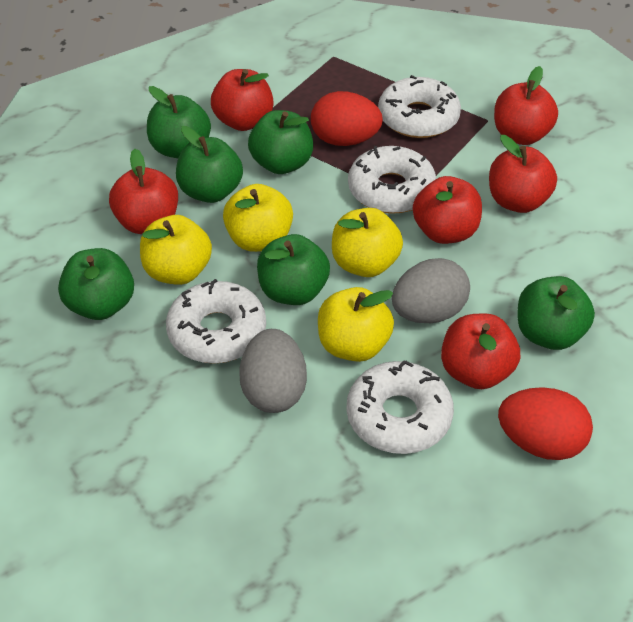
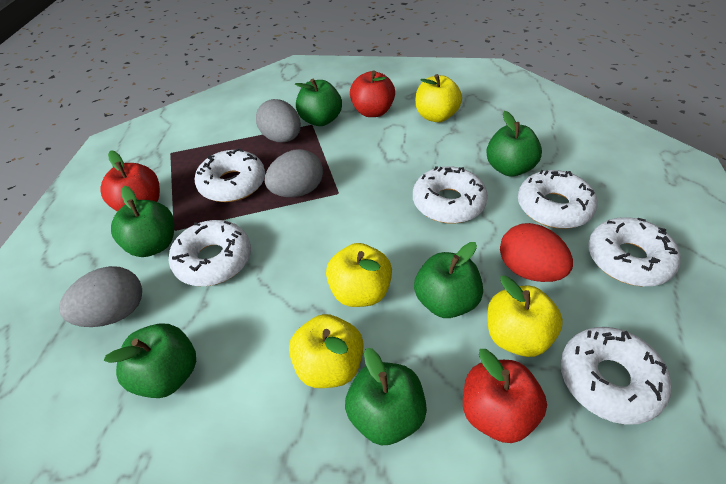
grey egg: [239,329,307,413] [392,258,470,323] = 2 -> [59,266,142,327] [256,99,301,142] [265,149,323,197] = 3
red apple: [109,149,178,234] [211,69,274,131] [413,176,482,244] [441,314,520,389] [489,135,557,213] [494,66,558,145] = 6 -> [100,150,160,212] [350,70,395,117] [463,349,547,443] = 3
red egg: [311,91,383,146] [498,387,593,460] = 2 -> [500,223,573,282] = 1
white donut: [166,279,266,364] [347,361,454,454] [348,146,437,214] [378,75,461,138] = 4 -> [168,220,251,286] [195,148,265,202] [413,166,488,223] [518,170,598,229] [561,327,671,425] [588,217,681,286] = 6

